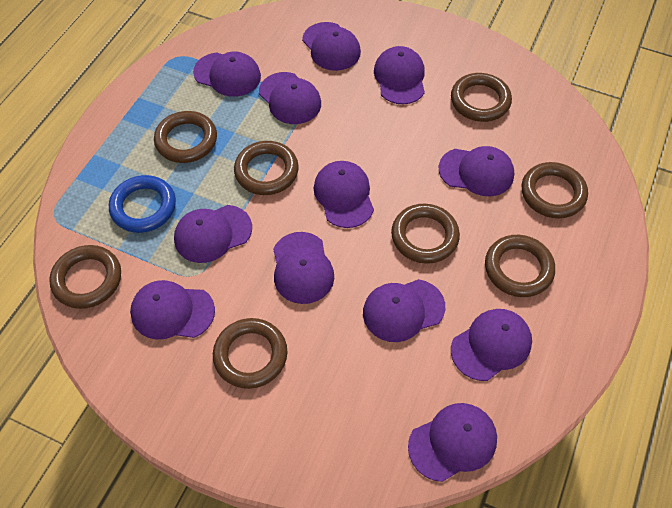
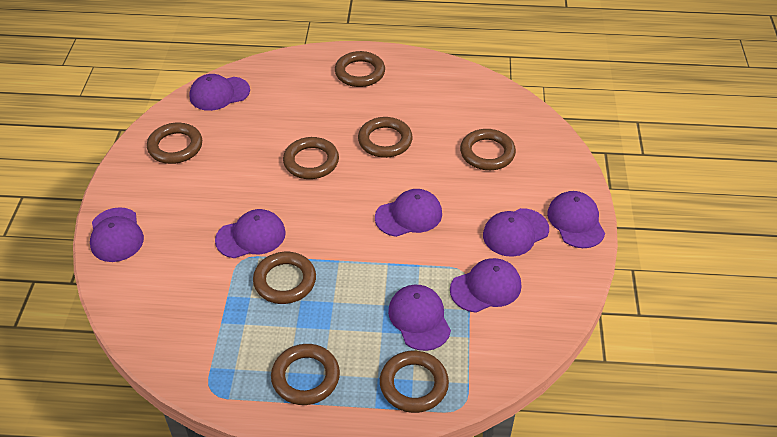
blue ring: [109,175,176,233] = 1 -> none = 0
purple cap: [130,280,215,339] [174,205,252,263] [193,52,261,97] [259,72,321,124] [273,232,334,304] [302,22,361,71] [314,161,374,228] [363,279,445,342] [374,46,425,104] [408,403,497,482] [439,146,514,196] [451,309,532,381] = 12 -> [90,207,144,262] [189,74,250,111] [215,209,286,258] [375,189,442,237] [388,285,451,351] [450,258,521,313] [483,208,549,257] [547,191,605,248] = 8

